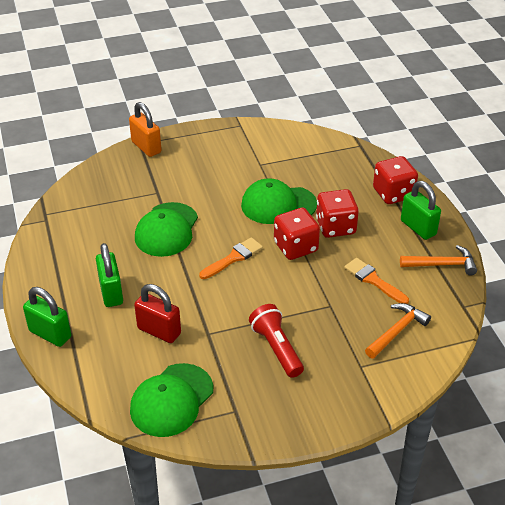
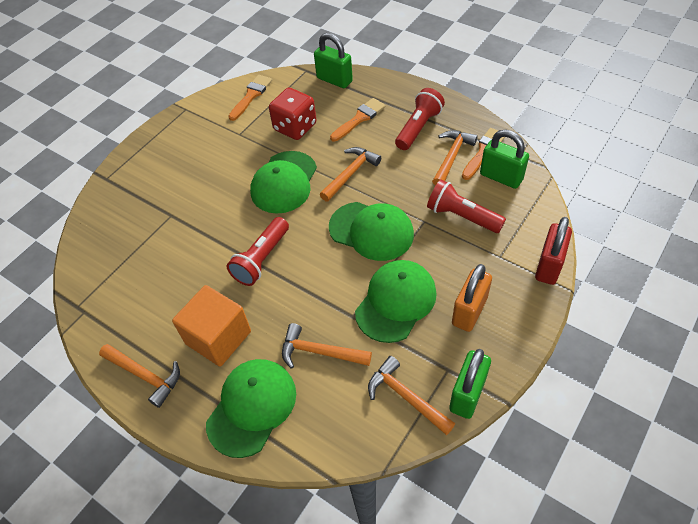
green cap: [130,363,213,437] [135,202,198,257] [241,178,317,224] = 3 -> [206,359,296,458] [250,151,317,214] [329,202,414,261] [355,260,437,343] = 4
orange brush: [199,237,263,279] [344,258,409,304] = 2 -> [228,75,272,121] [330,98,386,141] [462,128,505,180] = 3
orange cube: none = 0 -> [172,285,251,367] = 1
orange hammer: [365,303,431,359] [400,245,477,276] = 2 -> [99,344,180,408] [282,323,372,369] [320,147,381,202] [368,356,455,435] [432,130,478,186] = 5
red dice: [274,208,320,260] [316,189,359,238] [373,156,418,204] = 3 -> [269,88,316,140] = 1
red flashlight: [249,304,304,378] = 1 -> [227,217,289,286] [395,88,445,150] [427,180,506,233] = 3

